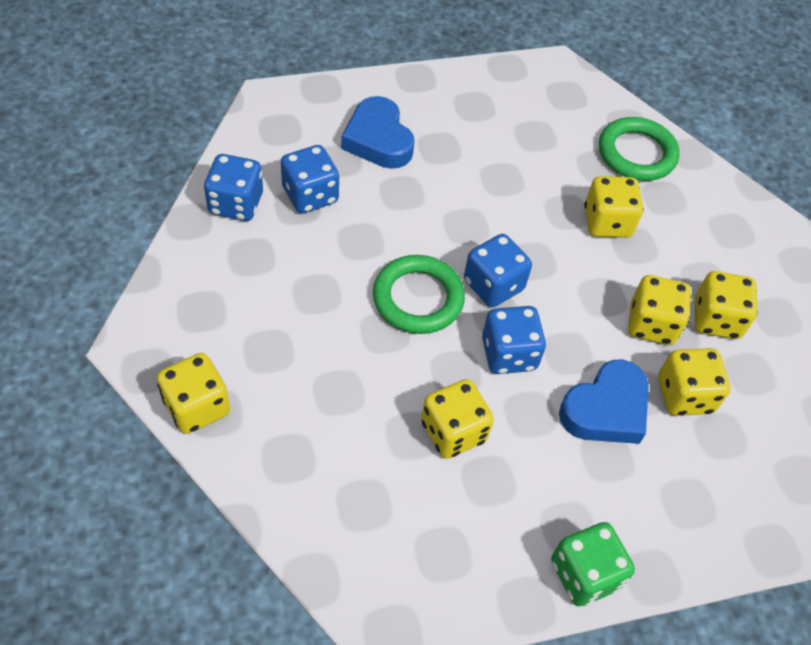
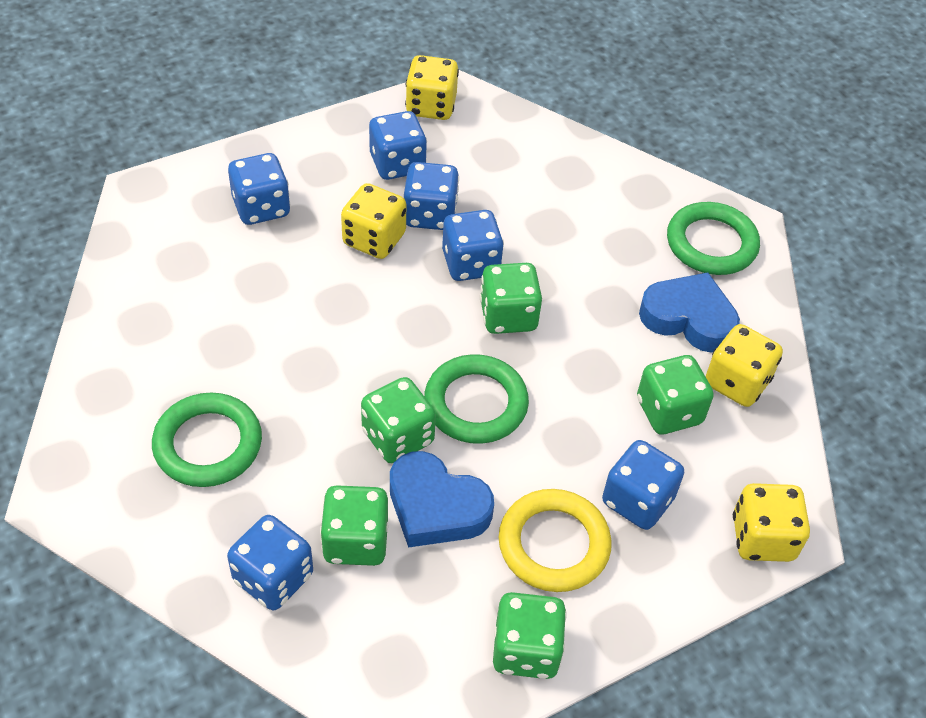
blue dice: [204,154,263,221] [281,145,339,213] [464,234,532,307] [482,306,546,374] = 4 -> [227,515,313,610] [228,153,290,225] [369,111,427,180] [404,162,459,230] [442,210,504,281] [602,440,684,530] = 6
green dice: [551,522,635,606] = 1 -> [320,485,388,566] [361,377,436,463] [480,263,542,334] [493,592,567,679] [637,355,714,434] = 5
green ring: [373,255,465,334] [599,117,680,181] = 2 -> [152,393,262,487] [424,354,529,444] [667,202,760,275] = 3
yellow dice: [157,353,230,434] [421,379,494,459] [584,176,644,238] [628,275,692,345] [658,348,731,416] [695,271,758,339] = 6 -> [341,183,406,259] [405,55,459,120] [706,324,783,407] [733,483,810,562] = 4
yellow ring: none = 0 -> [498,489,612,592] = 1

